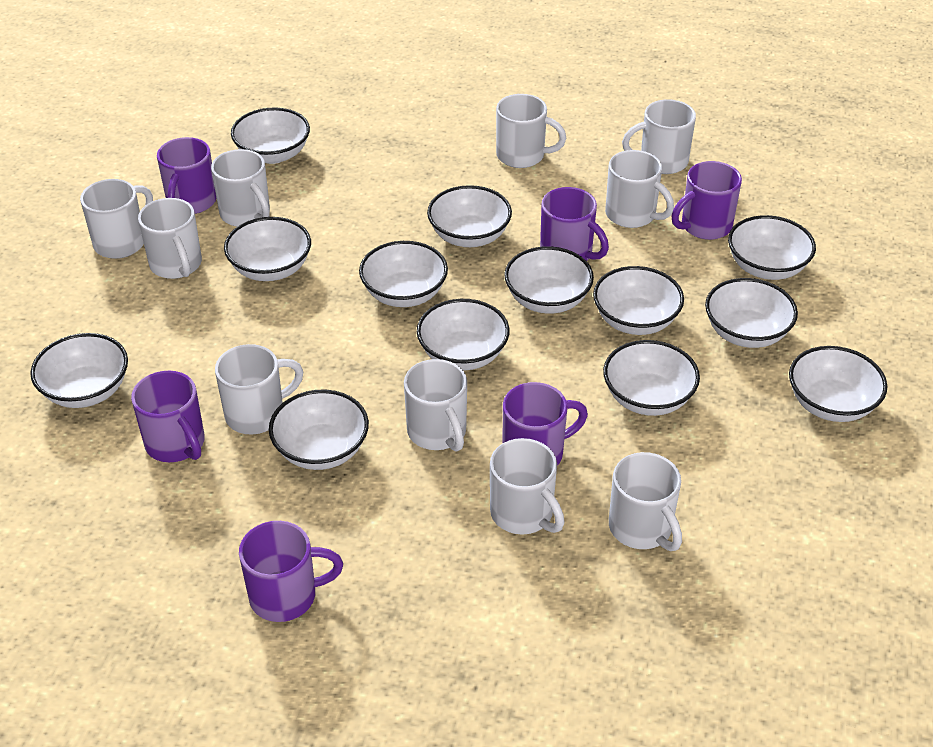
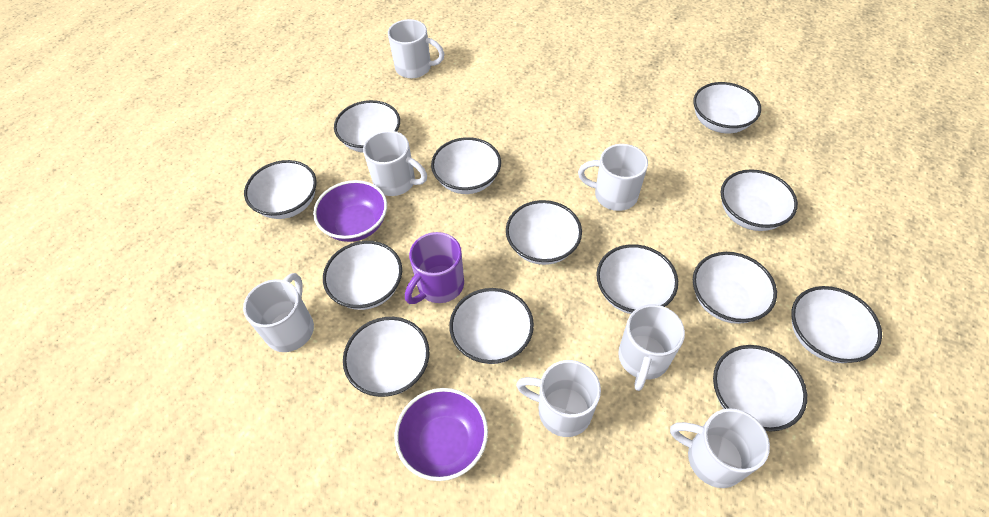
purple bowl: none = 0 -> [313,180,387,242] [395,388,488,481] = 2
purple mug: [131,371,205,462] [157,137,217,214] [239,521,343,622] [503,382,588,466] [540,187,609,261] [671,161,742,240] = 6 -> [405,232,464,304] = 1
white mug: [80,179,153,259] [138,198,202,279] [211,149,270,227] [215,344,304,434] [404,359,467,452] [490,438,565,535] [496,94,566,168] [605,150,674,228] [609,452,682,551] [622,99,696,174] = 10 -> [243,273,314,352] [363,131,427,196] [388,19,444,78] [516,360,601,437] [578,144,648,211] [618,304,685,391] [670,408,770,488] = 7

